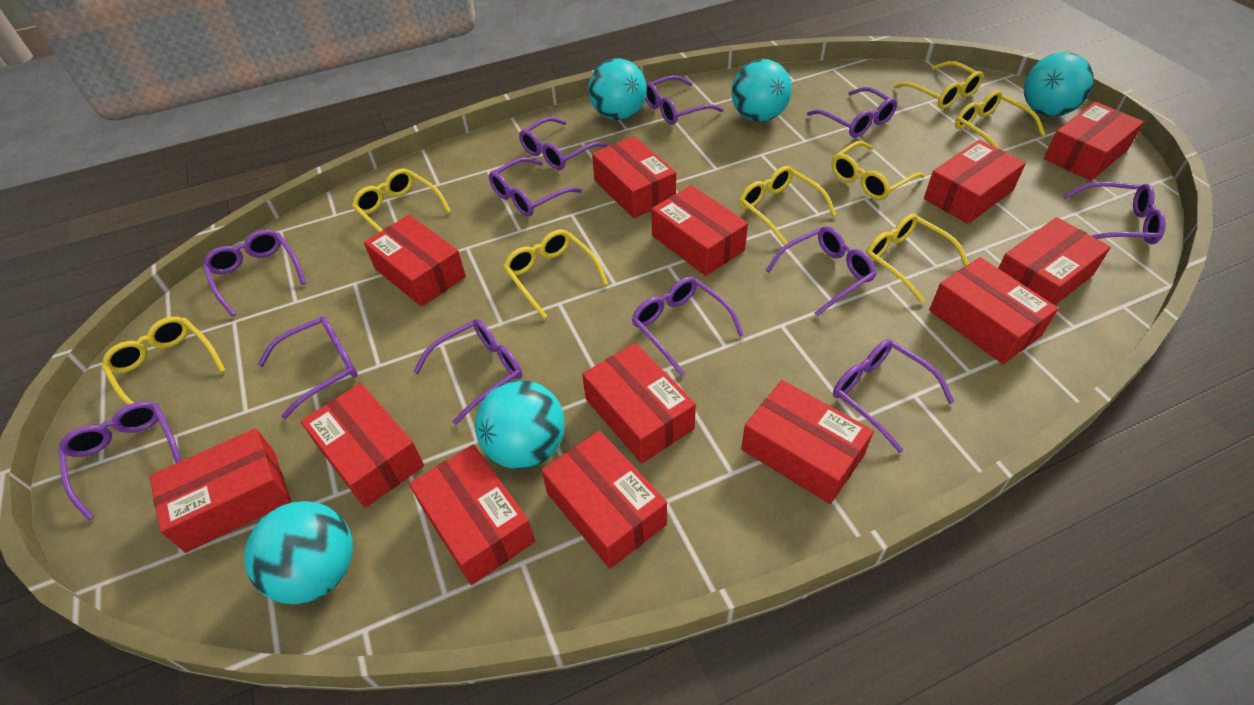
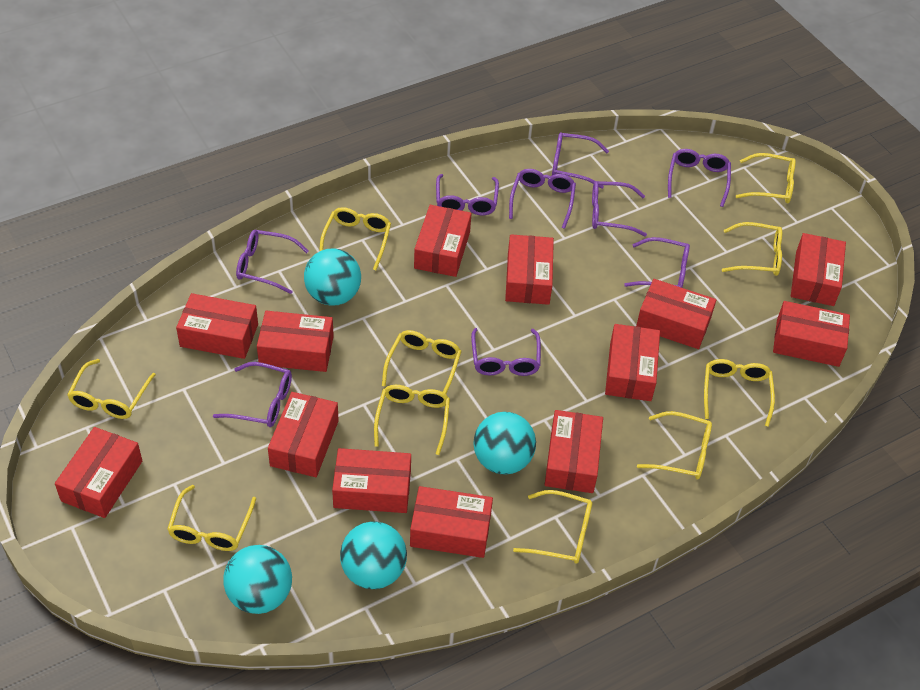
purple glasses: [58,402,182,521] [203,230,306,317] [257,316,358,419] [413,319,522,425] [489,157,582,217] [519,117,607,170] [632,277,744,376] [645,75,723,125] [765,226,876,316] [807,87,897,138] [833,339,954,453] [1063,182,1166,244] = 12 -> [213,362,292,427] [236,230,309,294] [436,174,499,215] [471,328,541,376] [509,169,576,229] [552,133,609,189] [592,181,647,236] [624,237,690,288] [668,149,731,207] = 9
turquoise ball: [244,501,353,604] [475,380,565,469] [588,58,647,120] [732,59,792,122] [1024,52,1094,116] = 5 -> [223,545,292,614] [304,248,361,306] [340,522,407,589] [473,412,536,475] = 4
yellow glasses: [101,316,225,405] [352,169,451,232] [503,229,608,319] [739,166,836,246] [831,141,925,200] [866,213,969,303] [893,61,983,109] [955,90,1045,149] = 8 -> [67,359,156,419] [167,485,256,551] [320,207,391,270] [374,385,450,455] [382,330,462,394] [513,490,593,564] [637,411,712,479] [704,359,775,427] [722,222,782,276] [736,153,796,203] = 10

